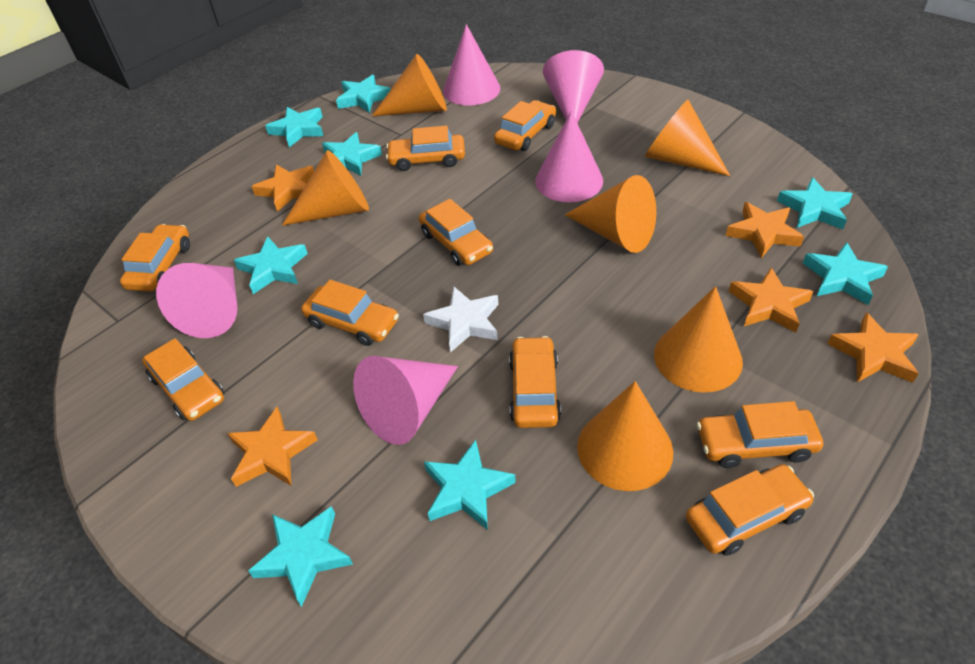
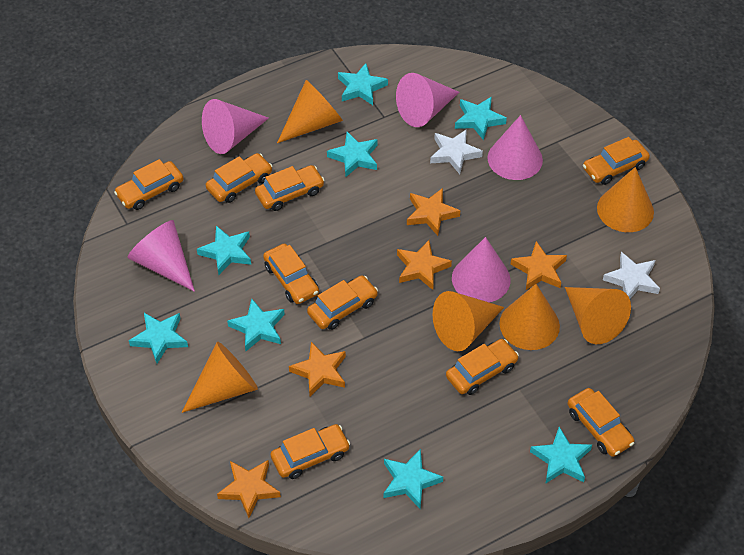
white star: [423,286,498,353] = 1 -> [430,129,483,174] [603,252,660,299] = 2

